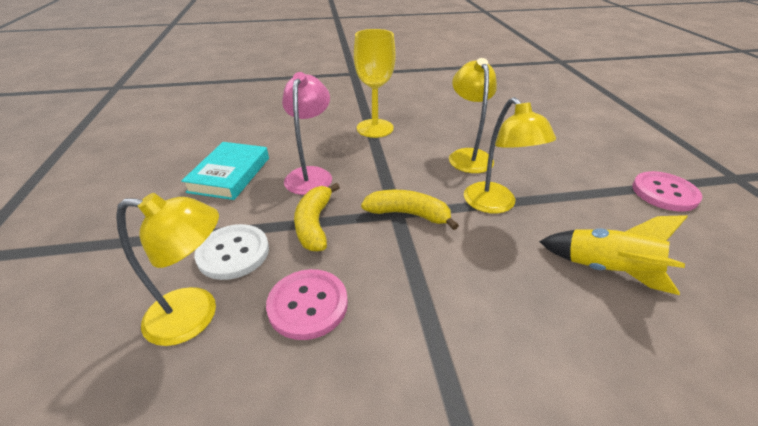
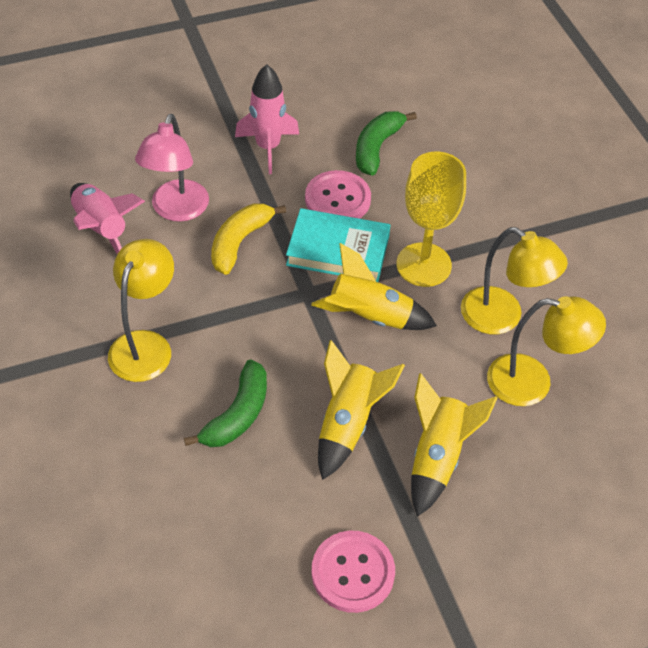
green banana: none = 0 -> [184,359,267,447] [356,111,417,176] = 2
pink rocket: none = 0 -> [70,183,145,254] [235,64,299,174] = 2
white button: [194,224,269,280] = 1 -> none = 0
yellow banana: [294,183,340,252] [361,190,459,230] = 2 -> [211,203,286,275] = 1
yellow rocket: [539,215,688,295] = 1 -> [311,243,437,330] [318,340,405,480] [411,373,497,517] = 3

